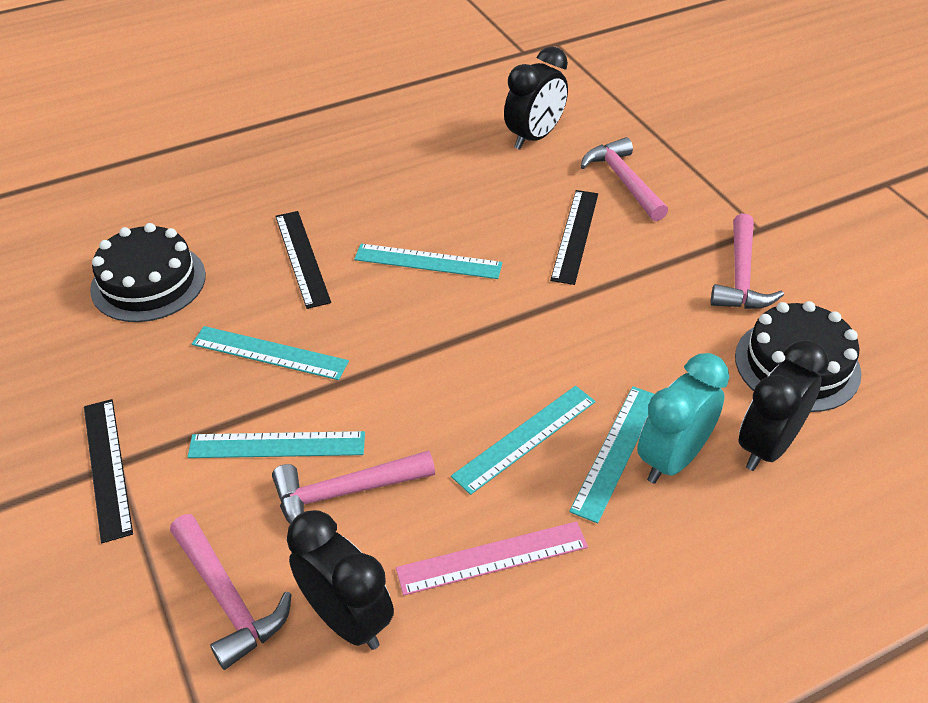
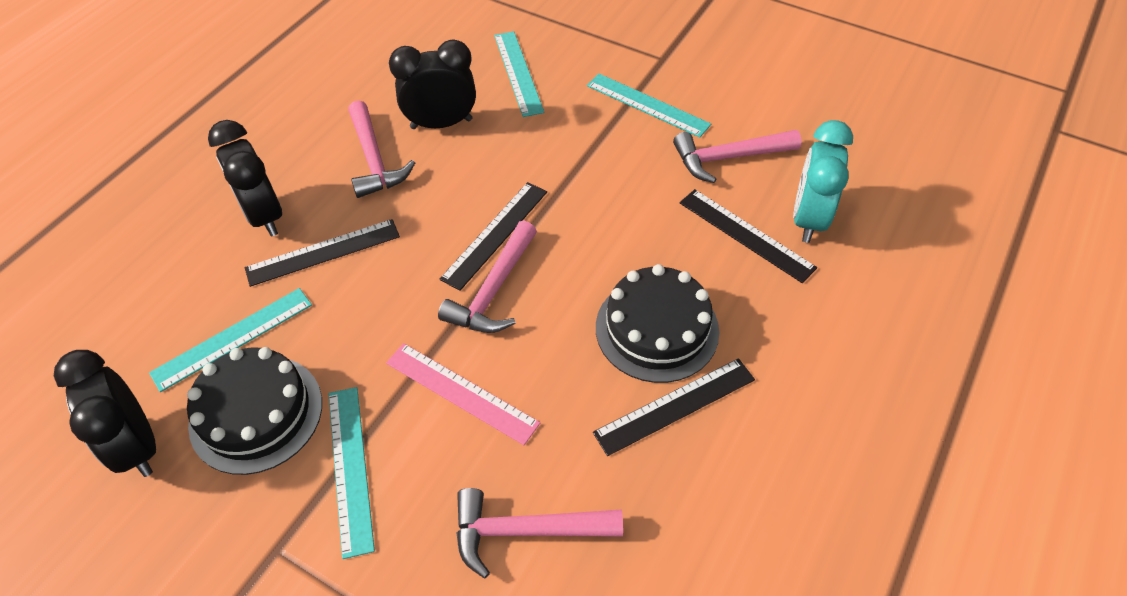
black ruler: [84,399,133,543] [275,211,331,309] [550,190,598,285] = 3 -> [245,219,400,287] [440,182,547,291] [593,358,755,456] [680,189,817,283] = 4
turquoise ruler: [187,431,365,458] [192,326,349,380] [354,244,502,279] [451,386,596,495] [569,386,655,523] = 5 -> [149,288,312,392] [328,387,375,559] [494,31,544,117] [587,74,711,138] = 4

